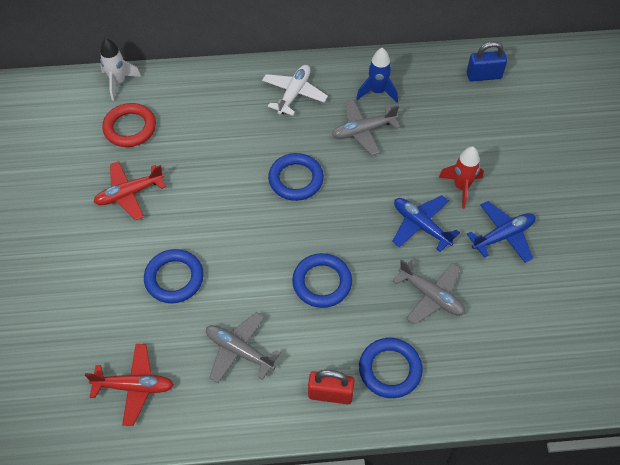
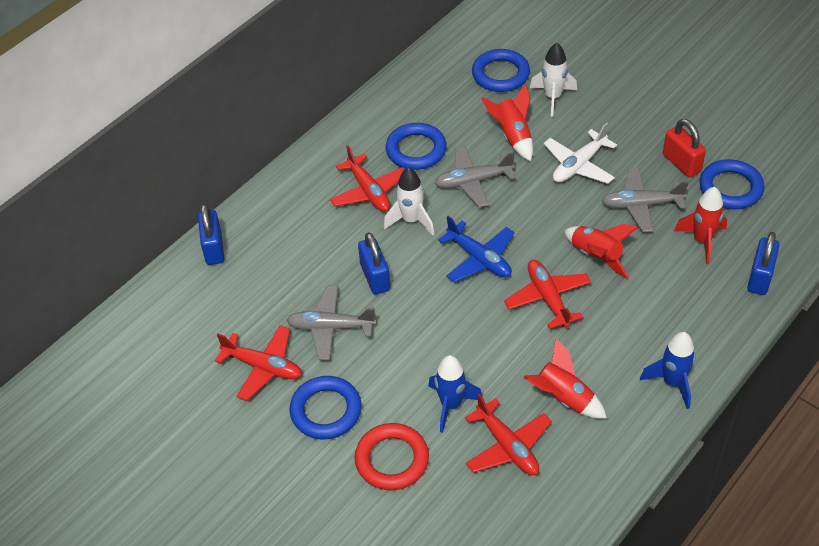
blue padlock: [467,41,507,81] = 1 -> [198,204,224,265] [358,232,390,294] [747,232,780,295] = 3
blue plane: [392,195,460,252] [467,201,536,263] = 2 -> [438,216,515,282] = 1
blue rocket: [356,48,398,103] = 1 -> [428,355,483,433] [640,332,696,409] = 2
red plane: [85,344,174,426] [94,161,166,220] = 2 -> [215,325,302,401] [330,145,405,212] [465,394,552,475] [504,260,591,329] = 4
red rocket: [438,147,484,209] = 1 -> [481,84,533,161] [524,338,607,419] [564,224,638,278] [674,187,727,264] = 4
white rocket: [100,38,142,101] = 1 -> [384,167,434,236] [530,43,577,117] = 2

